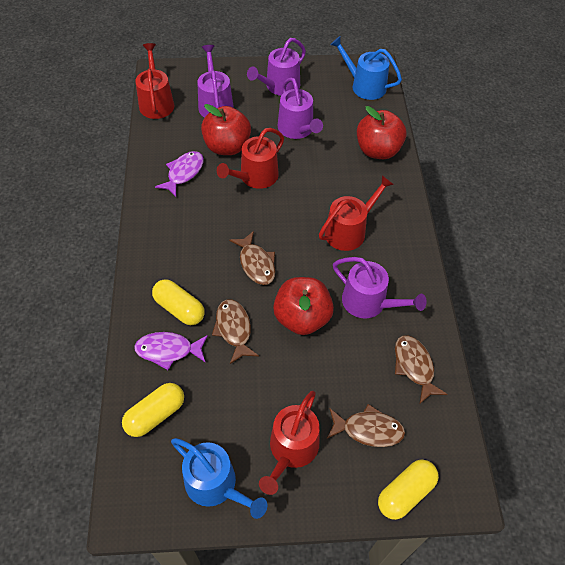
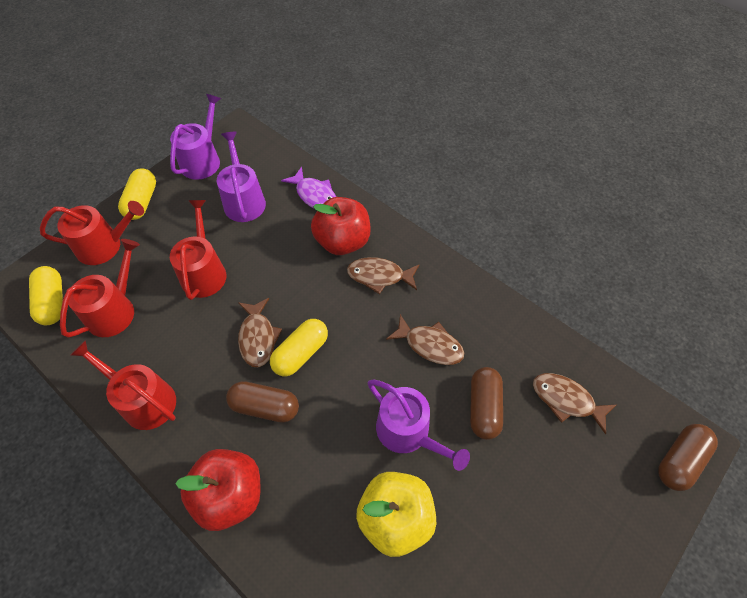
blue watering can: [171,438,267,519] [330,36,402,100] = 2 -> none = 0
brown capsule: none = 0 -> [226,381,299,423] [470,367,503,440] [658,424,718,491] = 3
purple fish: [134,332,208,370] [155,151,204,197] = 2 -> [281,167,336,208] = 1
purple watering can: [197,45,234,118] [247,38,306,96] [278,78,323,139] [333,257,427,318] = 4 -> [170,94,221,180] [217,132,266,222] [368,380,470,471] = 3
red apple: [201,104,251,155] [273,277,334,335] [357,106,407,159] = 3 -> [175,449,260,531] [311,197,371,255] = 2
yellow apple: none = 0 -> [356,472,436,557] = 1

